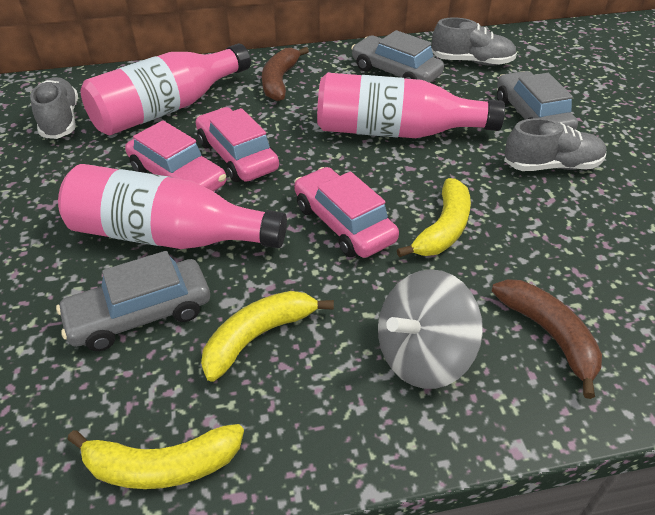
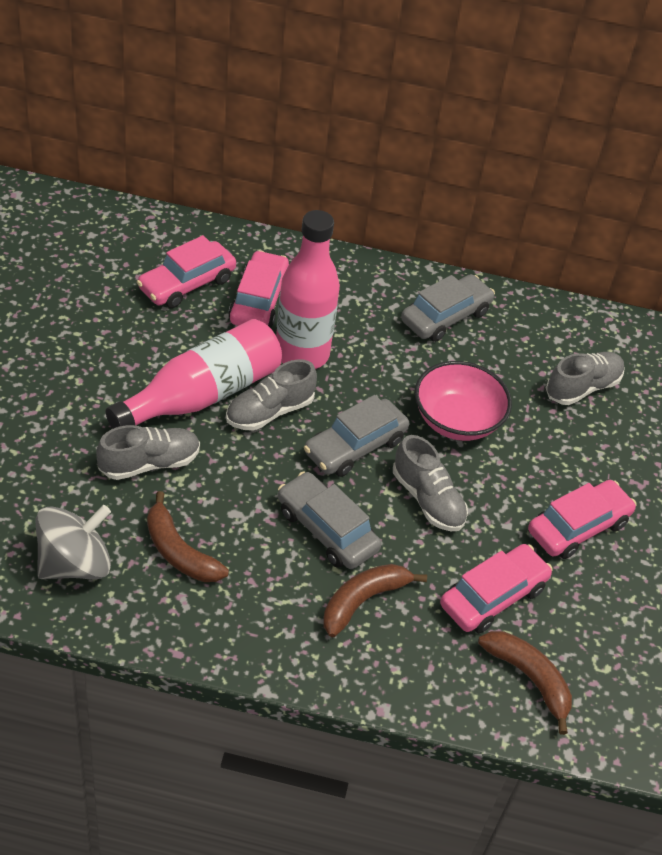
brown banana: [262,47,309,101] [492,279,602,399] = 2 -> [147,491,229,582] [324,564,427,637] [478,631,572,735] = 3
grey shoe: [30,77,78,139] [432,17,517,66] [504,118,606,171] = 3 -> [96,425,200,480] [226,359,317,431] [393,435,468,531] [546,352,625,405] = 4
pink bottle: [58,164,287,249] [81,43,251,135] [317,73,505,138] = 3 -> [105,319,282,429] [276,210,340,369] = 2
pink bowl: none = 0 -> [415,361,512,441] = 1
pink car: [125,120,226,192] [196,107,279,182] [294,167,399,258] = 3 -> [137,235,236,308] [228,250,289,328] [440,544,553,633] [528,480,637,559] = 4
yellow banana: [67,424,244,489] [201,291,334,382] [397,178,471,257] = 3 -> none = 0

